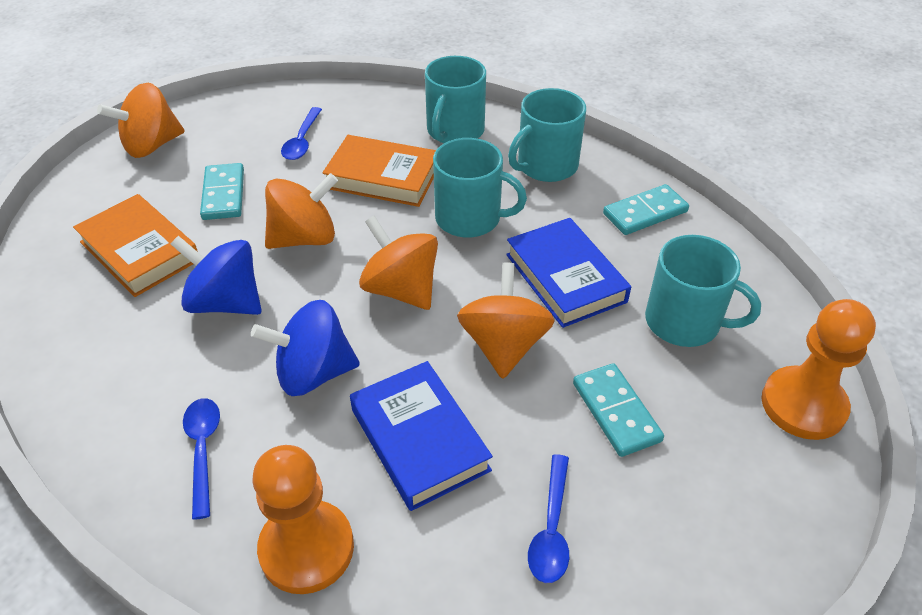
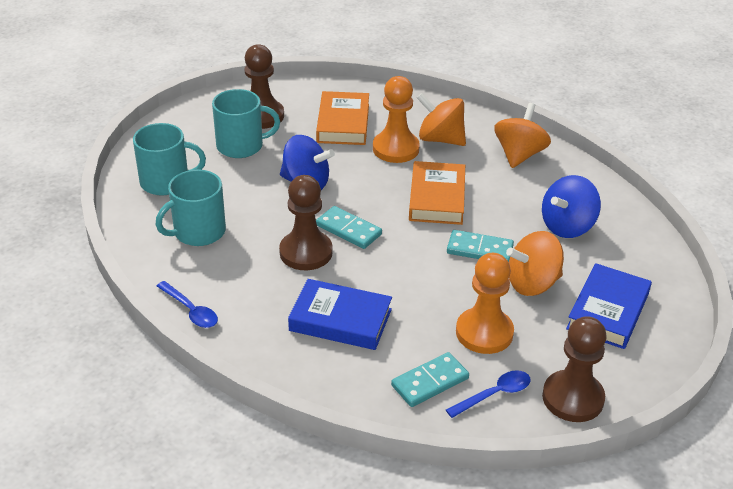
blue spoon: [183,398,220,520] [281,107,322,160] [528,454,569,583] = 3 -> [157,281,218,328] [446,370,530,418] = 2
brown pawn: none = 0 -> [245,44,284,129] [279,175,333,270] [542,316,607,422] = 3
orange spinning top: [97,83,185,158] [265,173,338,249] [359,216,438,310] [457,262,555,379] = 4 -> [417,93,466,146] [494,103,551,168] [506,231,564,296] = 3
turquoise mug: [425,56,486,143] [433,138,527,238] [508,88,586,182] [645,235,761,347] = 4 -> [133,123,206,196] [156,170,226,246] [212,89,280,158] = 3

